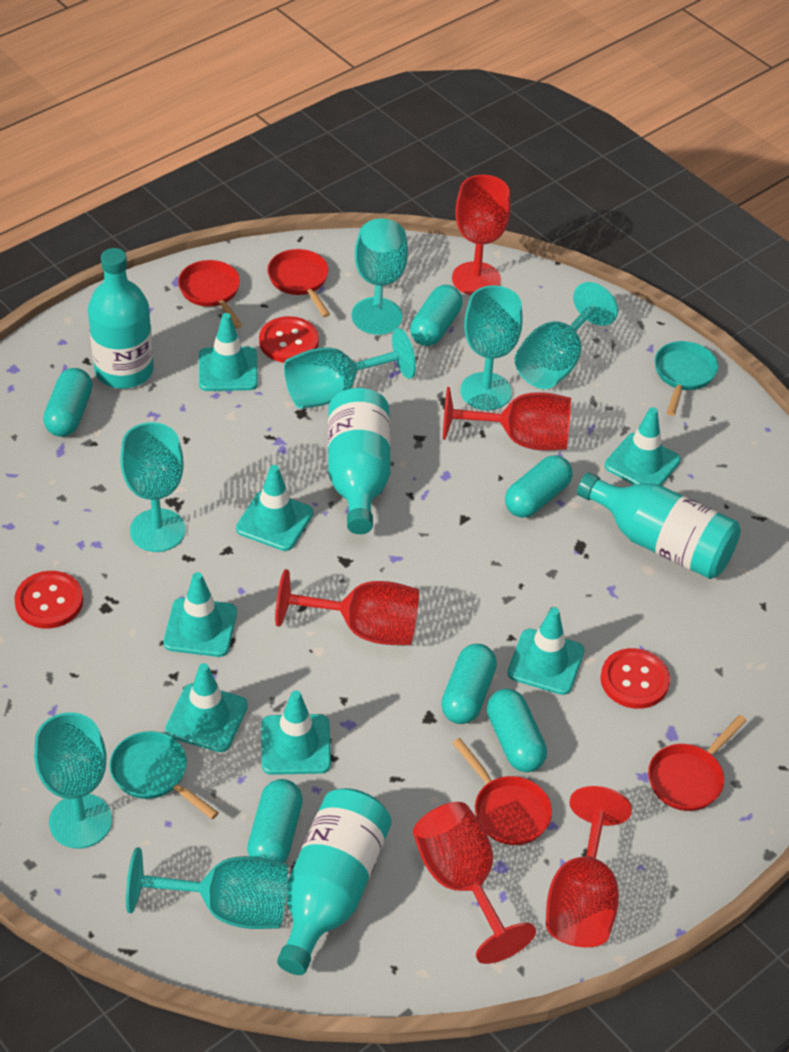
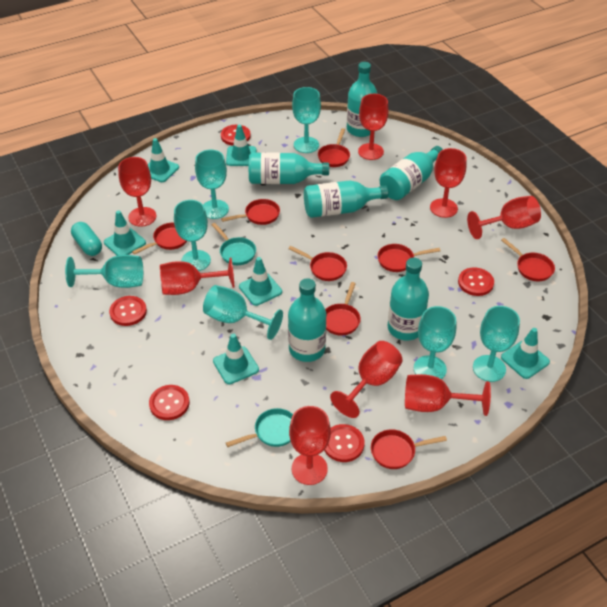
red button: [14,571,83,629] [259,316,319,363] [600,648,670,709] = 3 -> [109,296,147,326] [149,385,190,420] [221,125,251,145] [324,424,365,462] [458,267,494,296] = 5
red goblet: [275,569,419,645] [413,802,536,964] [443,387,571,451] [452,175,511,295] [546,786,632,947] = 5 -> [118,157,156,227] [160,257,234,295] [289,406,331,485] [330,341,403,418] [358,94,388,160] [405,374,491,416] [430,148,467,218] [467,196,541,239] = 8
red pan: [178,260,242,328] [267,249,330,317] [453,738,552,845] [648,715,747,811] = 4 -> [132,222,187,254] [221,199,280,225] [288,246,347,281] [318,128,350,167] [325,282,361,336] [371,429,447,469] [377,244,440,272] [501,238,555,281] = 8
turquoise bottle: [88,248,154,389] [277,788,392,975] [328,388,391,534] [577,472,741,579] = 4 -> [249,152,329,184] [288,278,326,362] [304,180,388,218] [347,62,377,137] [380,146,443,200] [388,258,429,340] = 6
turquoise capsule: [43,368,92,437] [247,779,303,863] [410,285,463,346] [441,644,497,724] [487,689,547,772] [505,455,573,518] = 6 -> [71,222,102,256] = 1
turquoise traffic cone: [164,572,237,657] [165,663,248,752] [199,313,258,391] [236,465,313,551] [261,691,331,775] [507,607,585,695] [605,407,681,485] = 7 -> [104,210,146,256] [148,138,179,182] [213,333,259,384] [226,125,257,166] [239,257,282,306] [501,328,550,379] = 6

